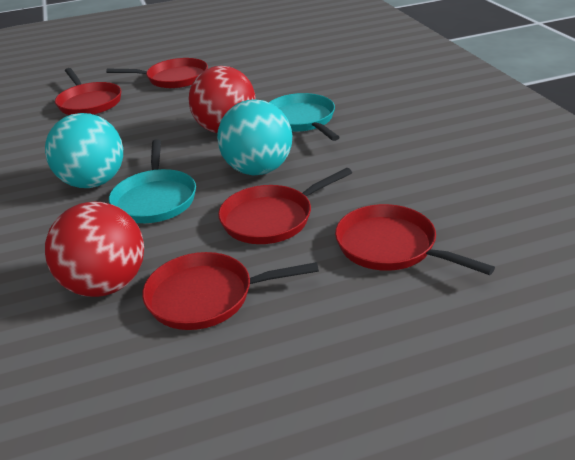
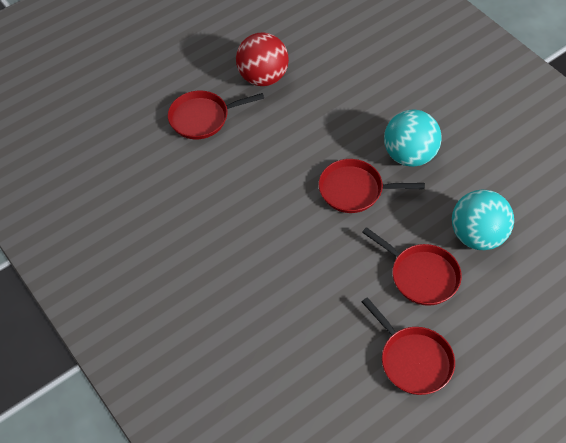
red ball: [45,202,144,297] [189,66,256,133] = 2 -> [236,32,289,86] = 1
red pan: [55,68,121,115] [106,58,208,89] [142,252,319,330] [218,168,352,244] [335,204,495,275] = 5 -> [168,91,264,139] [319,159,425,213] [362,227,462,306] [362,297,455,395] = 4
turquoise pan: [109,139,196,223] [269,93,340,141] = 2 -> none = 0

